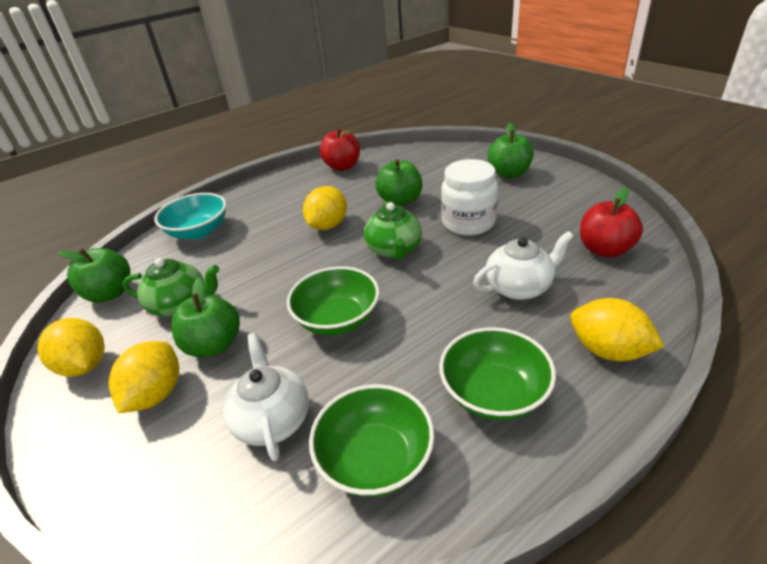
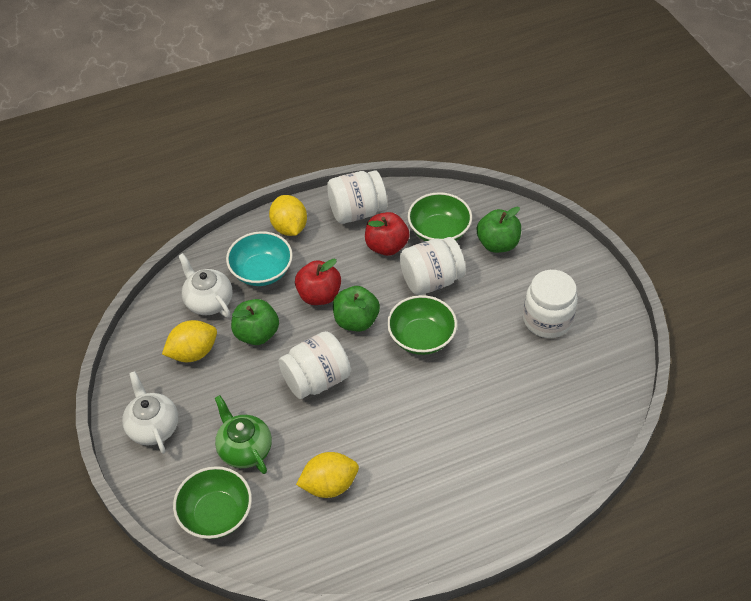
green apple: [58,248,130,302] [171,278,240,357] [375,159,422,206] [488,123,534,178] = 4 -> [231,299,279,345] [333,286,380,331] [477,207,521,253] = 3
green teapot: [122,258,220,317] [364,201,422,260] = 2 -> [215,395,272,474] = 1
white jar: [441,159,498,236] = 1 -> [279,331,351,399] [327,171,387,224] [400,237,466,295] [523,270,578,338] = 4
yellow lemon: [37,318,105,377] [109,341,179,413] [303,186,347,230] [570,298,665,361] = 4 -> [162,320,217,362] [269,195,307,236] [296,452,359,498] = 3

